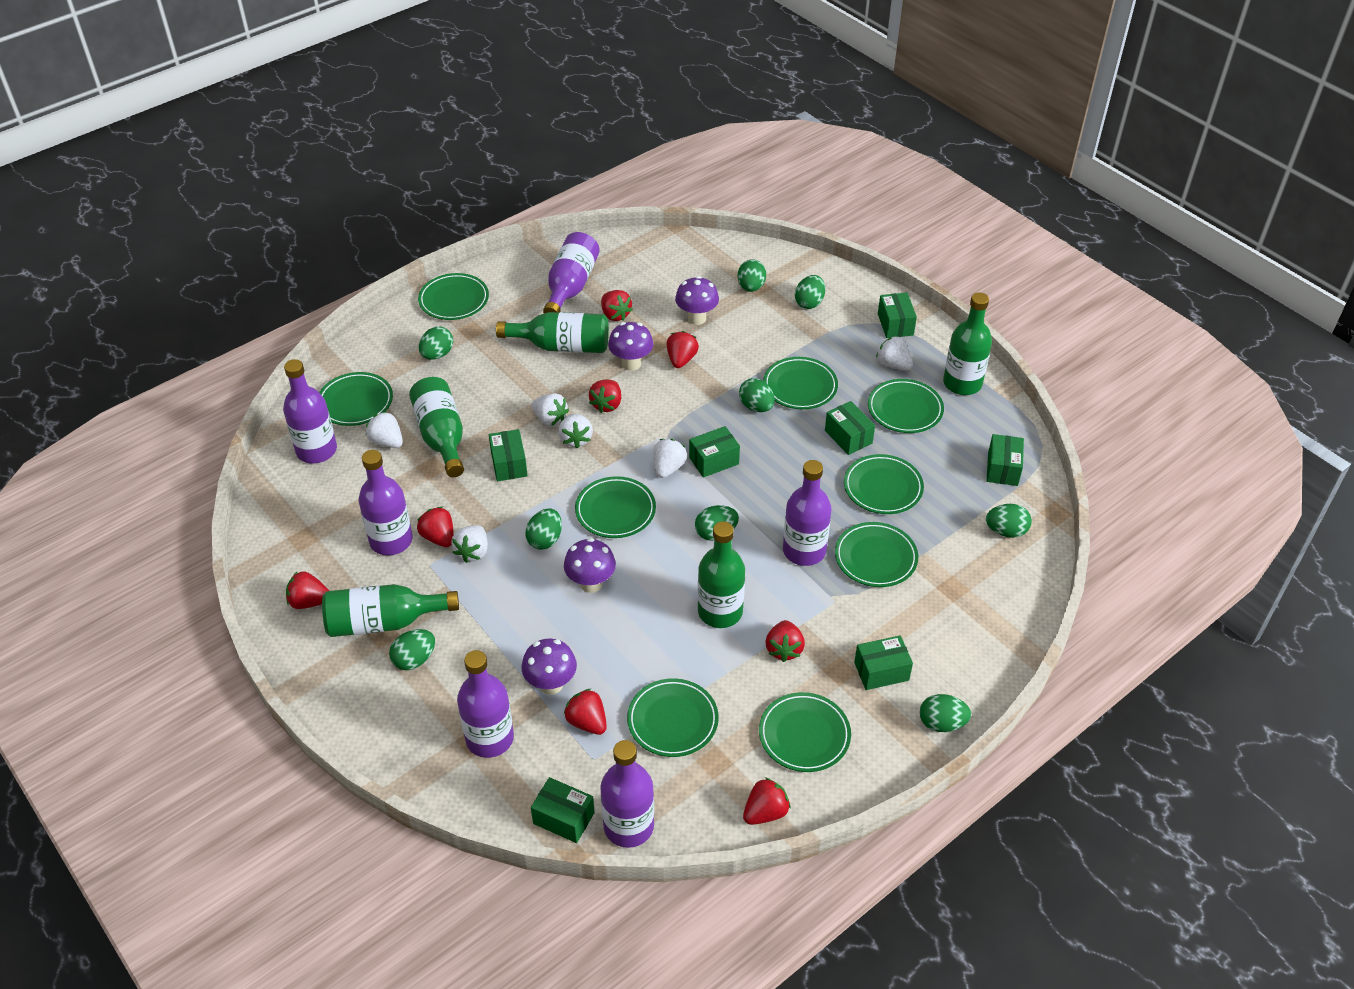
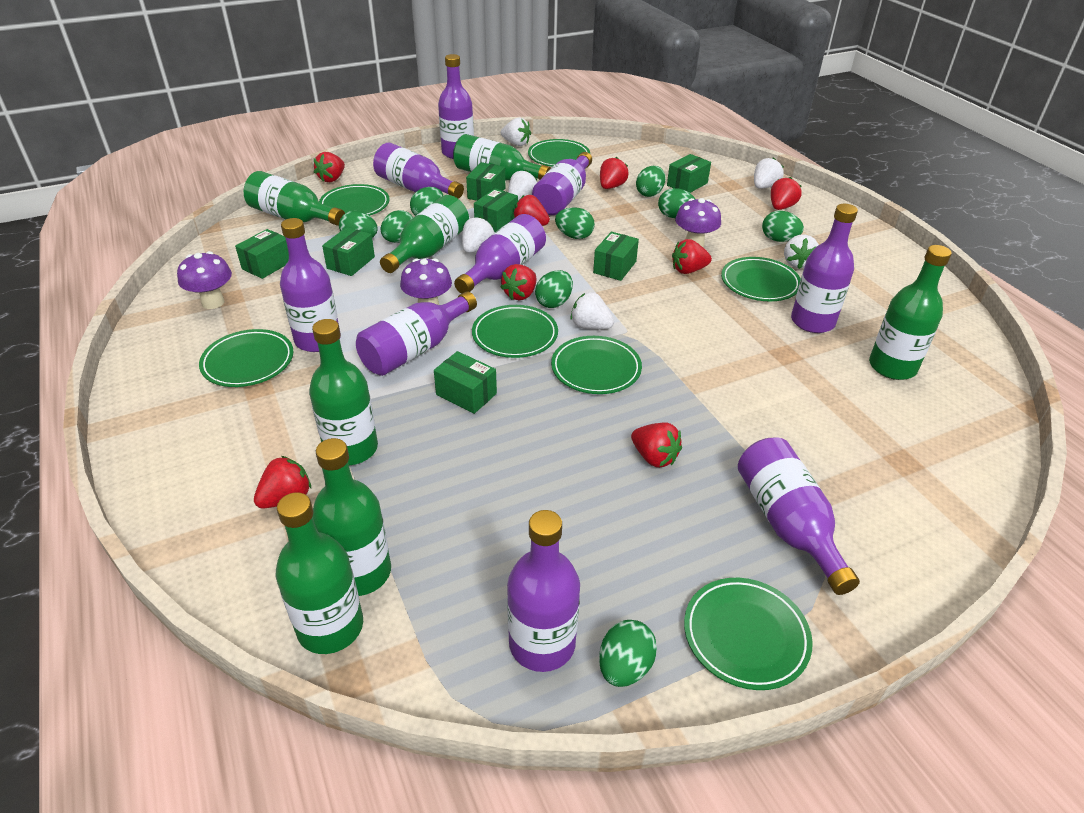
green bottle: [322,584,459,637] [409,377,464,477] [496,312,609,353] [698,521,745,628] [943,292,992,395] = 5 -> [244,171,345,226] [276,492,363,654] [309,319,378,465] [312,438,391,596] [380,195,469,273] [453,134,551,181] [869,245,952,380] = 7
green plate: [319,372,393,426] [418,273,489,320] [575,476,656,538] [627,678,719,757] [759,692,851,772] [763,357,838,410] [835,522,918,587] [844,454,924,514] [868,379,944,433] = 9 -> [199,329,294,387] [319,184,389,216] [472,305,558,358] [528,139,590,167] [551,336,642,394] [684,578,813,690] [721,257,801,301] = 7
purple bottle: [283,359,337,464] [359,450,413,556] [457,650,514,758] [543,232,600,313] [600,740,654,848] [783,460,832,566] = 6 -> [280,218,341,352] [356,291,477,376] [373,143,464,199] [438,54,474,159] [454,214,546,294] [507,510,580,672] [532,152,592,215] [738,438,860,595] [791,204,858,333] = 9
purple mushroom: [522,638,577,695] [564,538,616,593] [608,322,653,371] [675,276,719,325] = 4 -> [177,251,232,309] [400,258,452,305] [675,198,721,247] = 3

